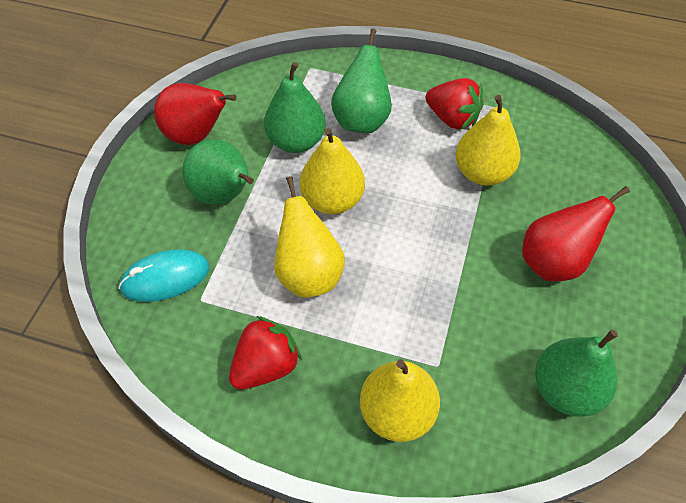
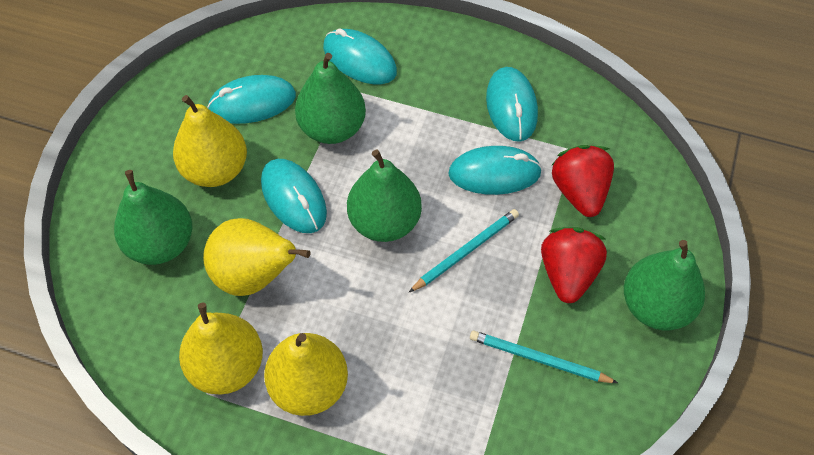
red pear: [154,83,236,145] [522,186,630,281] = 2 -> none = 0
turquoise mouse: [119,249,209,302] = 1 -> [207,75,296,124] [261,159,327,233] [323,28,397,84] [448,146,542,195] [486,67,538,142] = 5
turquoise pencil: none = 0 -> [409,209,519,292] [470,331,618,383] = 2

